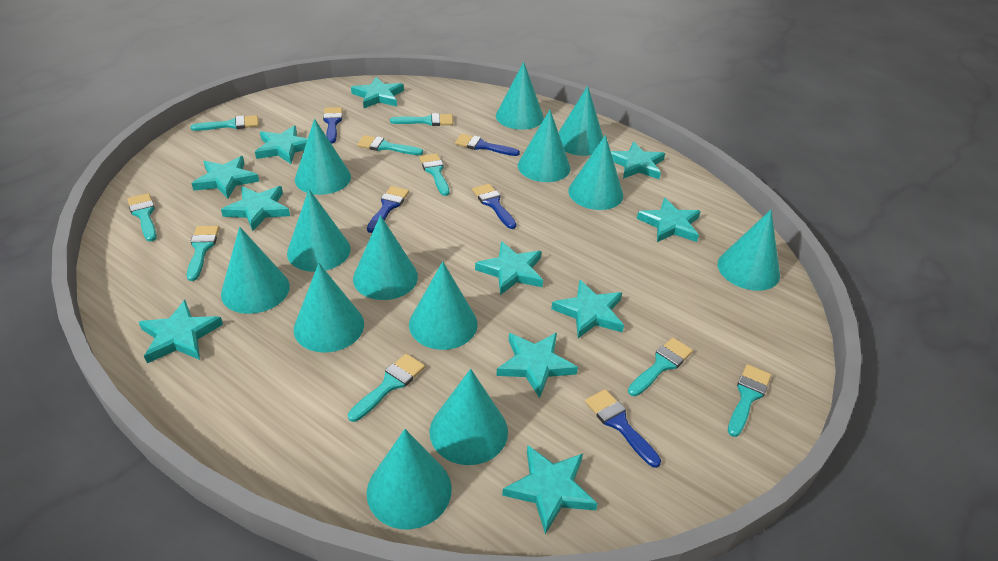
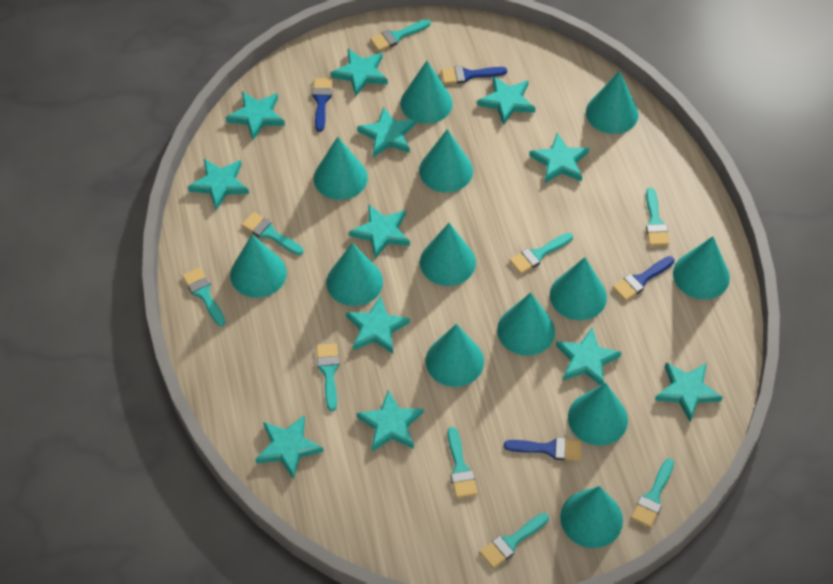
blue brush: [323,107,342,144] [367,186,409,233] [455,134,520,156] [472,184,517,229] [585,389,661,468] = 5 -> [312,78,333,132] [441,66,507,84] [504,438,581,461] [613,256,674,301] = 4
turquoise star: [139,300,223,363] [191,156,259,199] [221,186,290,231] [255,126,308,164] [351,77,404,108] [475,241,543,295] [496,333,578,398] [502,445,598,534] [551,280,624,338] [611,142,665,179] [637,198,701,242] = 11 -> [188,159,249,210] [226,92,285,140] [255,415,324,480] [331,49,388,97] [346,296,410,354] [349,204,410,259] [357,107,416,157] [357,390,423,452] [477,76,535,125] [529,133,589,183] [556,328,622,386] [655,362,723,421] = 12

